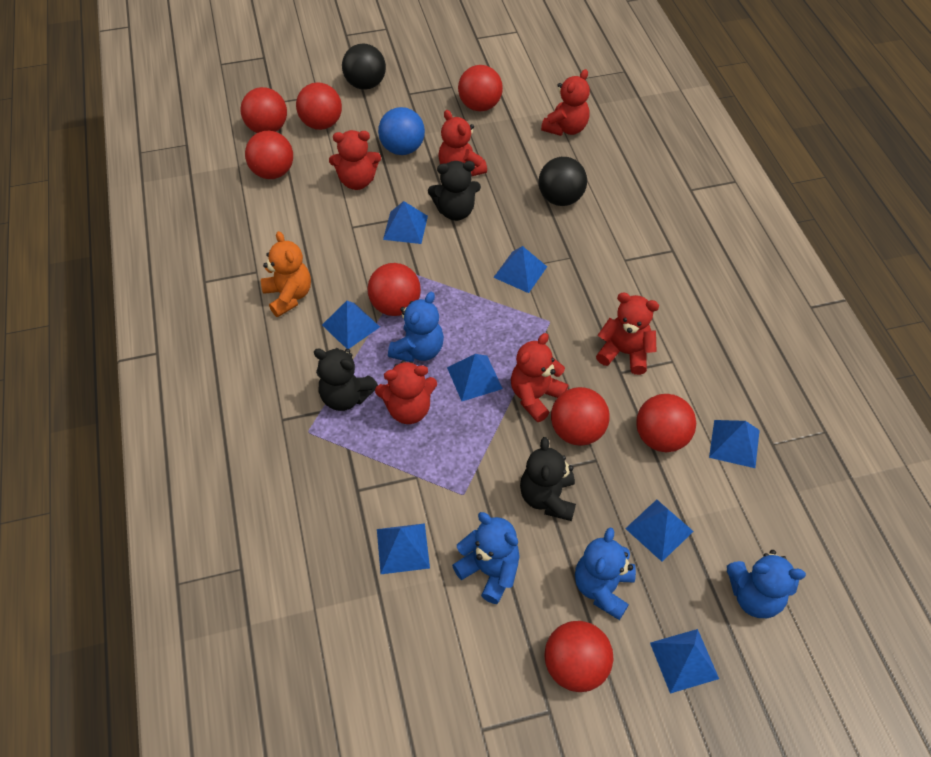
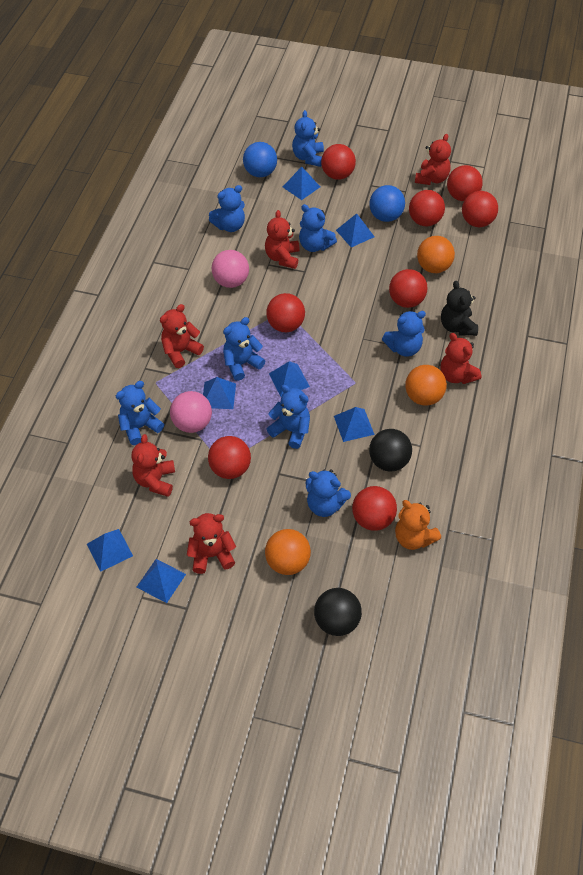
black teddy bear: [314,348,378,411] [428,161,481,221] [520,437,576,521] = 3 -> [441,281,478,336] = 1
blue ball: [378,107,425,155] = 1 -> [243,142,277,177] [369,185,405,222] = 2
blue pyramid: [322,301,380,349] [377,523,430,574] [383,201,428,244] [447,354,503,401] [493,246,547,293] [625,500,693,562] [650,629,719,694] [709,420,760,468] = 8 -> [87,529,133,572] [137,559,186,603] [203,377,236,409] [269,361,310,397] [283,167,320,200] [334,407,375,442] [336,213,375,247] = 7
blue teddy bear: [388,292,444,362] [452,512,520,604] [575,528,636,620] [727,550,806,618] = 4 -> [116,381,164,445] [209,185,245,232] [223,317,265,381] [267,385,310,449] [292,110,324,167] [299,204,337,252] [305,469,351,517] [382,311,426,357] = 8
orange ball: none = 0 -> [265,529,311,575] [405,365,447,406] [417,236,455,273] = 3
pink ball: none = 0 -> [170,391,212,433] [211,250,249,288] = 2

